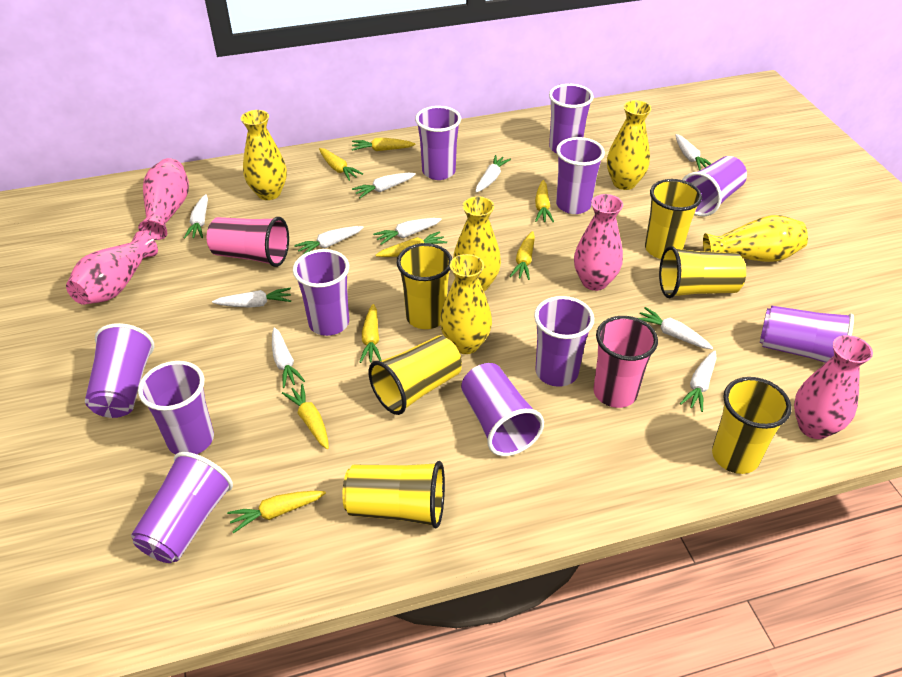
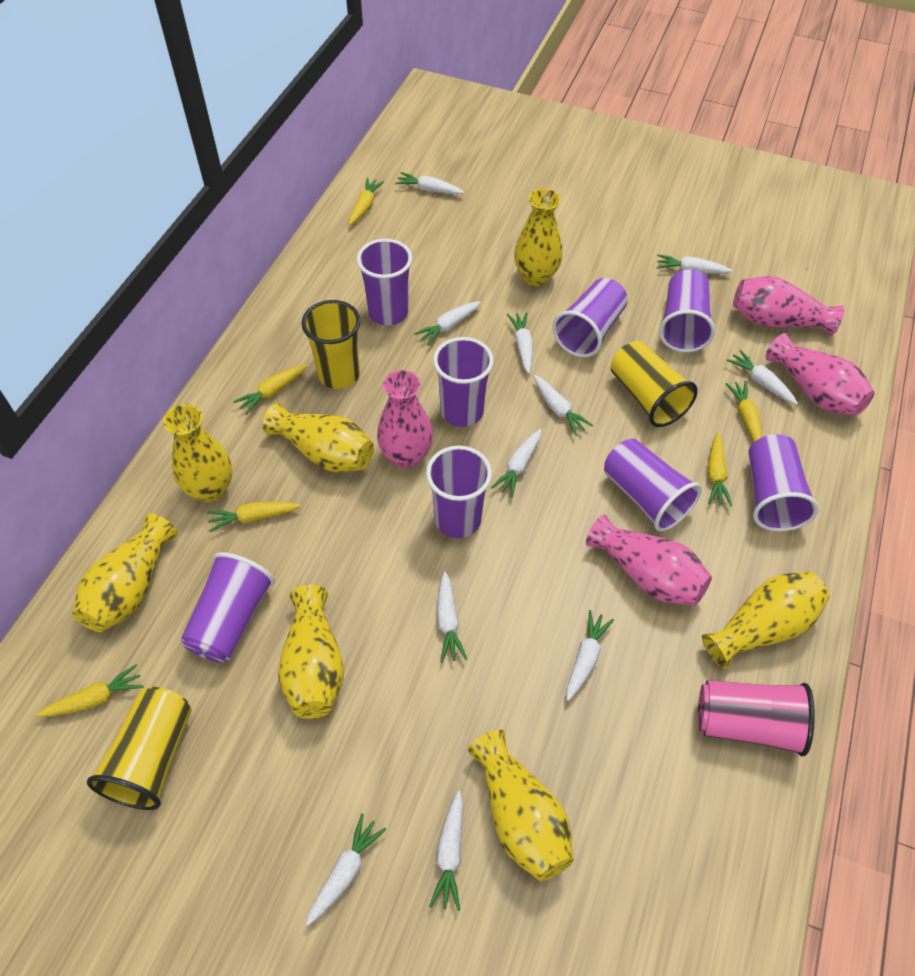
pink cup: [206,217,289,267] [593,316,658,408] = 2 -> [698,680,815,757] = 1
purple cup: [85,323,154,418] [131,452,233,563] [138,361,214,455] [293,249,349,336] [415,106,461,180] [461,363,544,456] [534,296,594,387] [549,84,594,154] [556,137,605,214] [682,156,747,216] [760,305,854,363] = 11 -> [181,552,275,663] [357,239,412,325] [426,446,492,538] [433,337,494,427] [552,278,628,358] [604,439,701,532] [659,269,715,352] [748,434,819,532] = 8
white carrot: [184,194,208,239] [212,288,291,308] [272,328,305,388] [294,226,364,254] [352,173,416,198] [373,218,442,245] [475,155,511,193] [639,307,713,349] [676,134,711,171] [680,350,716,412] = 10 -> [306,814,386,926] [395,172,464,195] [414,301,481,346] [429,791,463,911] [437,571,467,662] [491,429,541,497] [507,312,533,374] [534,375,593,436] [566,610,614,701] [657,254,733,274] [727,350,798,405] = 11
yellow carrot: [227,491,326,533] [282,384,329,449] [319,148,363,181] [352,138,416,151] [360,304,382,363] [375,231,447,257] [510,231,535,280] [535,180,554,222] = 8 -> [36,664,144,717] [207,502,300,532] [233,364,308,415] [349,178,384,225] [708,433,732,507] [725,381,762,442] = 6
yellow cup: [342,461,445,528] [369,335,462,415] [397,243,452,329] [645,179,702,259] [659,246,746,298] [712,377,792,474] = 6 -> [87,687,192,810] [302,300,361,389] [611,341,698,427] = 3
yellow vase: [241,110,287,200] [440,254,492,354] [453,196,501,291] [607,100,652,190] [703,215,808,262] = 5 -> [73,514,177,632] [163,404,233,502] [262,403,374,472] [278,585,344,719] [468,729,574,881] [514,188,563,286] [702,572,830,669] = 7

